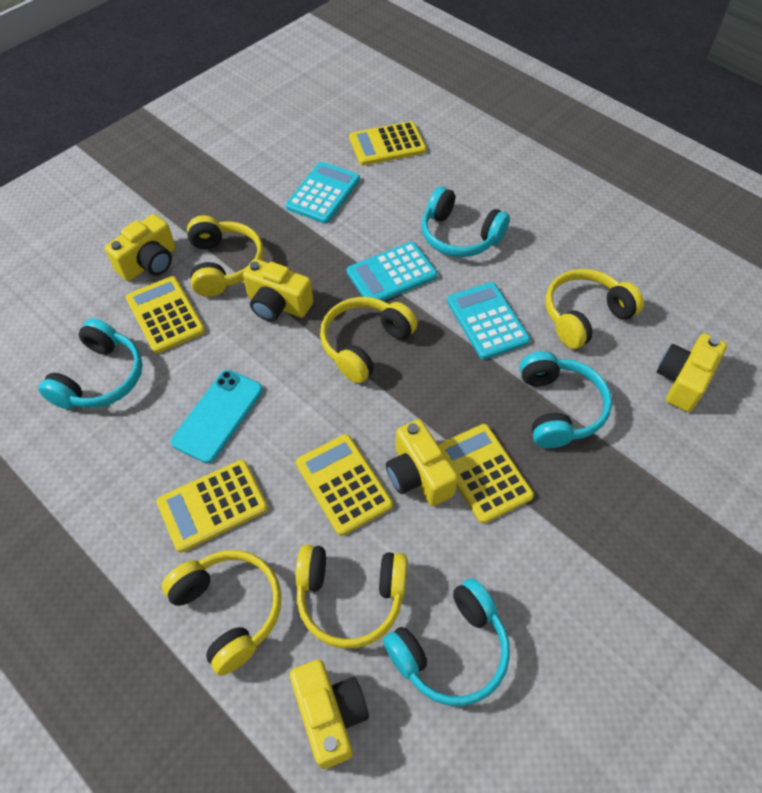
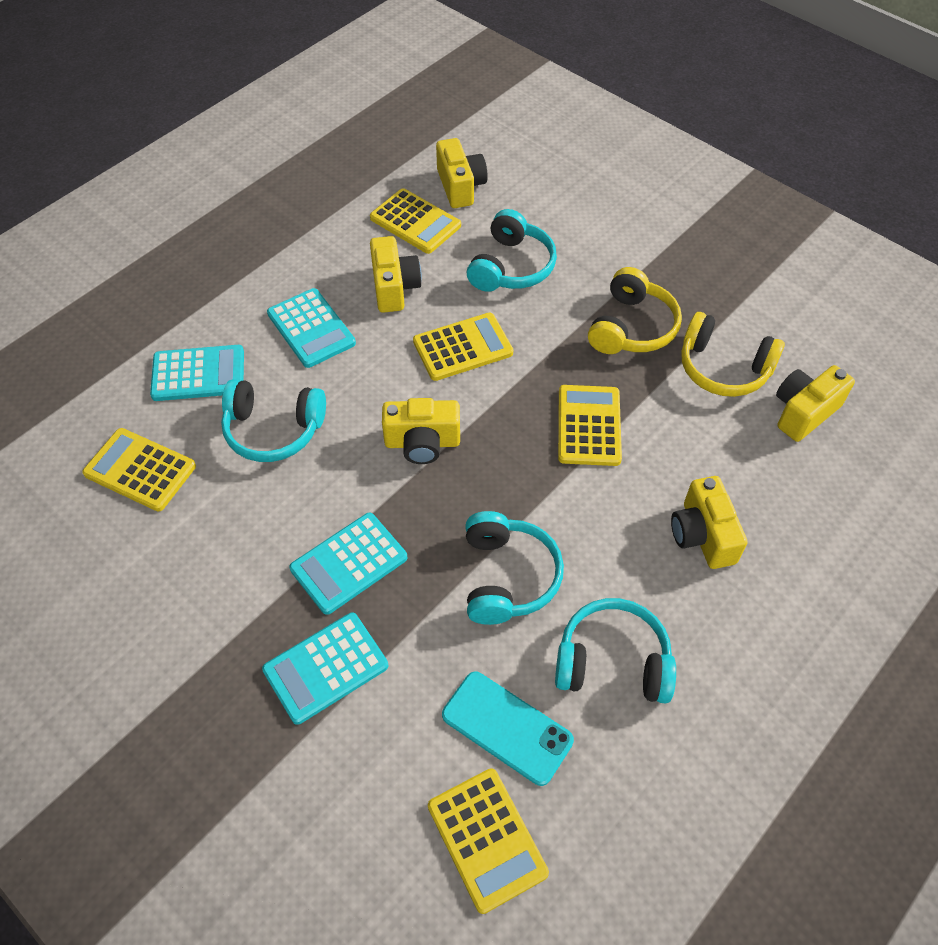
turquoise calculator: [286,162,360,224] [347,242,437,301] [447,282,530,359] = 3 -> [150,345,244,401] [262,613,388,725] [267,288,356,368] [289,513,408,615] = 4
yellow headphones: [162,550,282,676] [187,215,264,297] [295,545,407,649] [320,297,418,384] [545,269,644,349] = 5 -> [588,267,682,354] [681,312,785,397] = 2

